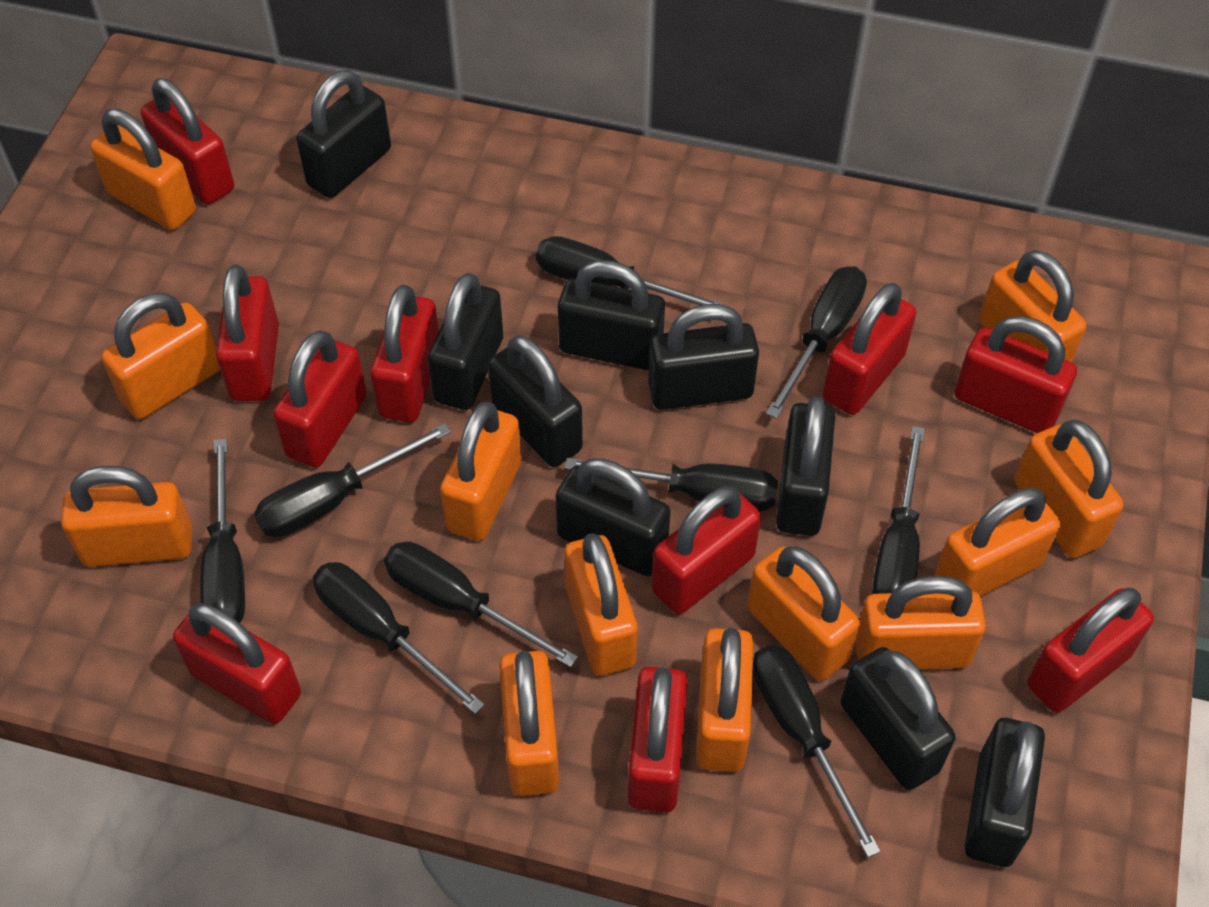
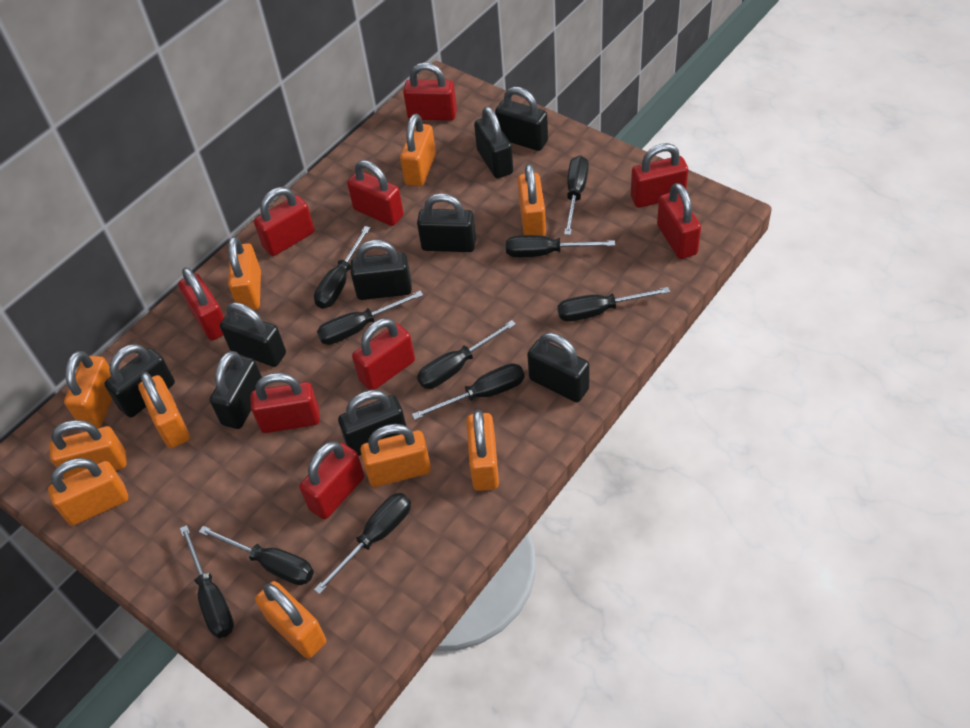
black screwdriver: [200,438,245,623] [254,423,451,537] [313,562,485,714] [384,541,578,668] [536,236,724,306] [565,458,778,512] [753,645,881,857] [766,266,867,419] [872,426,925,594] = 9 -> [180,525,234,638] [199,526,314,585] [314,226,370,309] [314,493,411,594] [317,291,423,345] [412,363,525,420] [417,320,516,389] [506,235,615,257] [557,287,670,322] [564,155,589,235] = 10
orange padlock: [61,466,192,567] [90,109,196,230] [101,293,220,419] [440,402,522,541] [500,651,559,796] [564,533,638,675] [696,628,754,772] [747,547,860,681] [855,576,986,669] [935,488,1060,596] [979,250,1086,362] [1015,420,1123,558] = 12 -> [48,458,128,526] [50,420,127,478] [64,351,112,428] [138,372,190,448] [228,236,261,310] [255,581,326,659] [360,424,431,487] [400,114,436,186] [466,410,499,491] [518,164,546,236] = 10
red padlock: [141,78,234,204] [173,603,301,724] [216,265,279,401] [273,330,367,468] [370,285,439,422] [628,667,688,812] [651,486,761,614] [823,283,916,415] [954,316,1077,433] [1027,587,1154,713] = 10 -> [178,267,224,341] [251,373,320,433] [254,187,315,256] [299,441,364,519] [347,160,404,226] [352,318,415,390] [403,62,457,121] [631,143,688,208] [657,183,701,259] = 9

